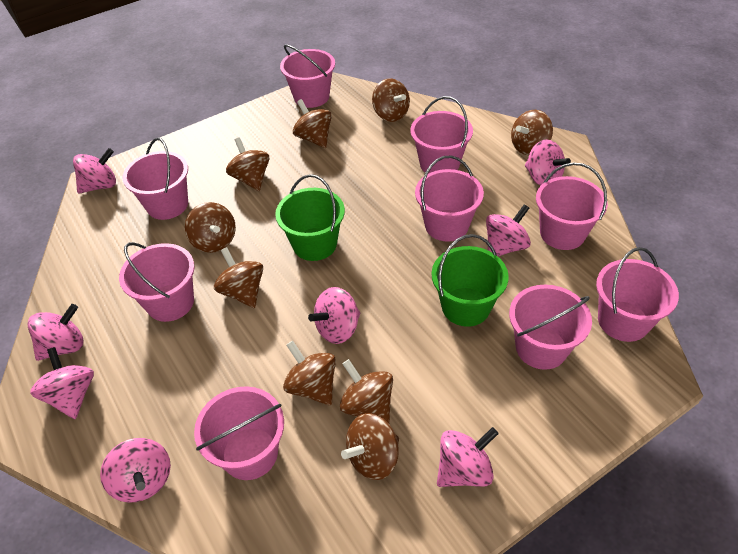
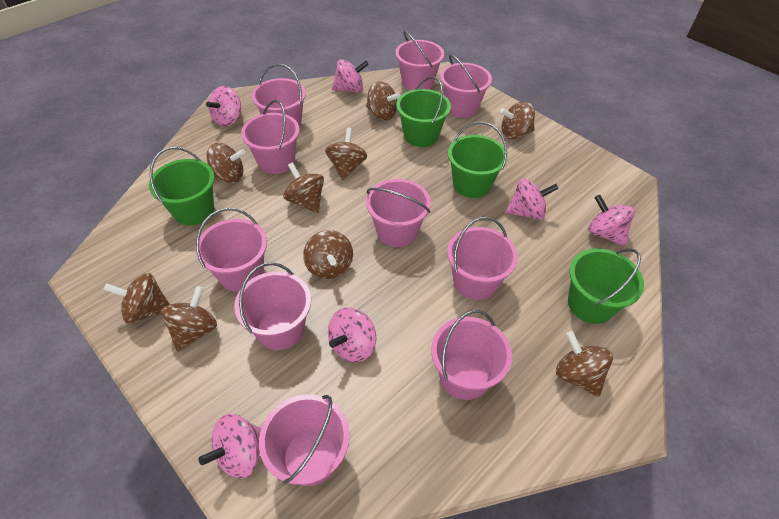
green bucket: [275,174,345,261] [431,234,509,327] = 2 -> [149,147,215,226] [396,76,451,147] [448,122,508,198] [568,248,644,324] = 4
pink bucket: [119,242,194,322] [123,138,188,220] [194,386,284,480] [280,44,335,108] [410,96,473,174] [415,155,484,242] [509,285,592,370] [536,163,608,250] [596,247,679,342] = 9 -> [196,208,267,292] [234,262,311,350] [241,100,300,174] [251,63,306,128] [259,394,350,486] [366,179,431,247] [395,31,444,91] [431,310,512,400] [440,54,492,118] [447,217,518,300] = 10
pink spinning top: [28,304,84,361] [30,347,94,419] [73,148,116,194] [100,438,171,503] [308,287,360,344] [437,427,499,487] [486,204,531,256] [525,139,571,186] = 8 -> [199,414,261,479] [206,86,241,126] [328,308,377,362] [332,59,369,92] [505,179,559,220] [588,195,635,246] = 6

